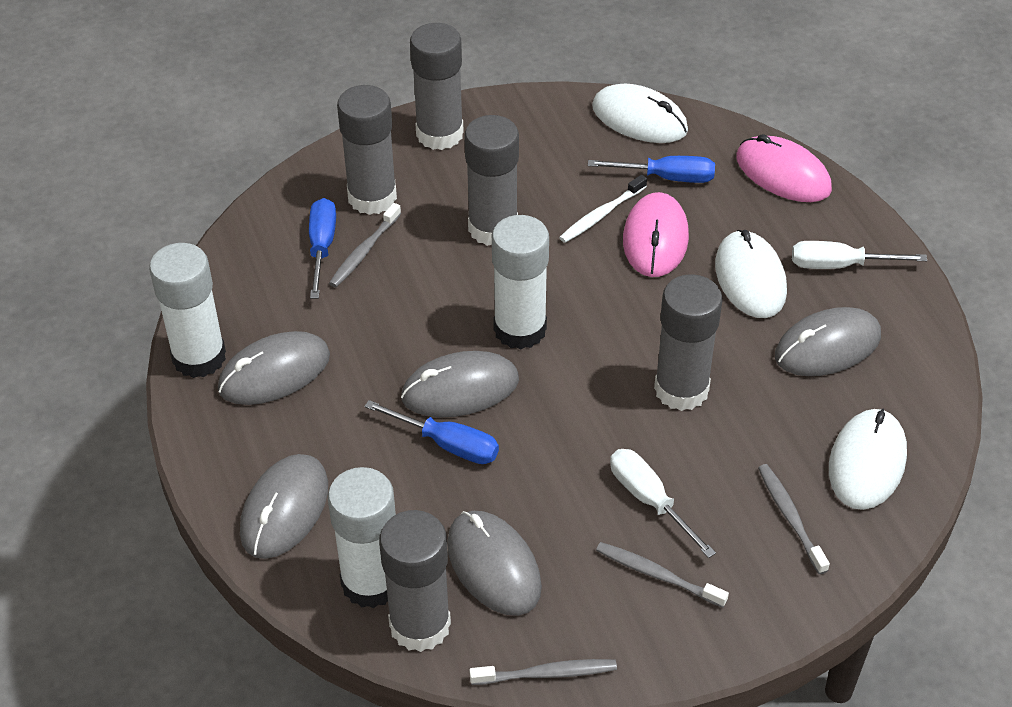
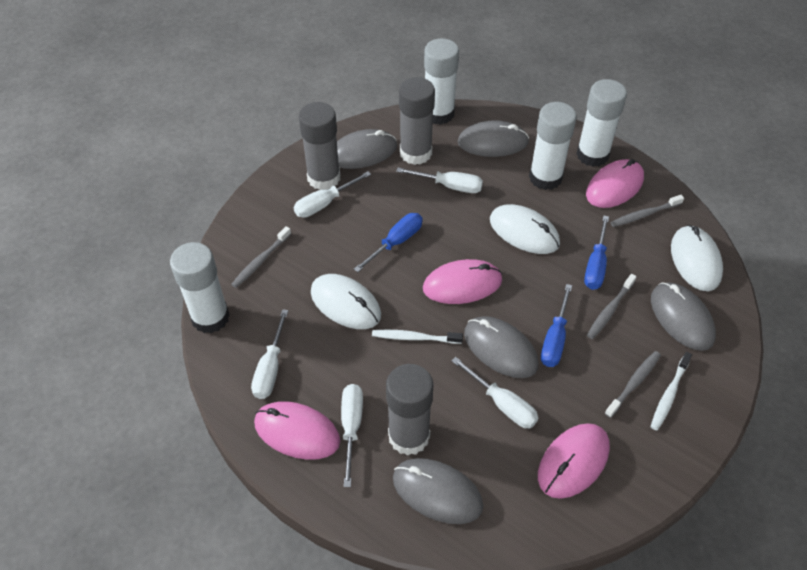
grey glue stick: [337,85,397,215] [379,510,451,652] [410,23,464,150] [464,115,519,246] [654,274,723,411] = 5 -> [299,102,340,190] [386,364,434,456] [399,77,435,165] = 3
pink mouse: [623,192,689,277] [736,134,832,202] = 2 -> [254,401,340,460] [423,259,502,304] [538,423,610,499] [586,159,644,208] = 4
white glue stick: [149,243,226,378] [328,467,396,608] [492,215,549,349] = 3 -> [170,242,230,333] [424,38,459,125] [529,102,577,190] [576,79,627,167] = 4
white screwdriver: [610,449,716,558] [792,241,927,269] = 2 -> [251,309,288,399] [294,171,371,218] [341,384,363,487] [396,168,483,193] [452,357,538,428] = 5
white toothbrush: [559,175,647,243] = 1 -> [372,330,463,344] [650,352,692,431] = 2

